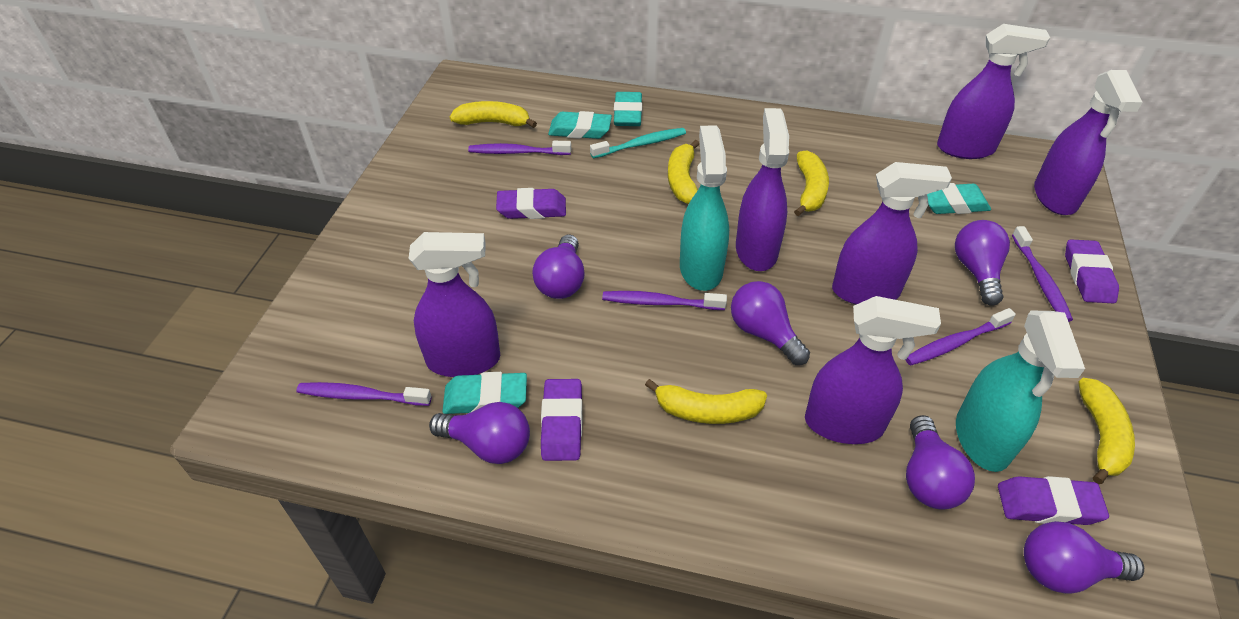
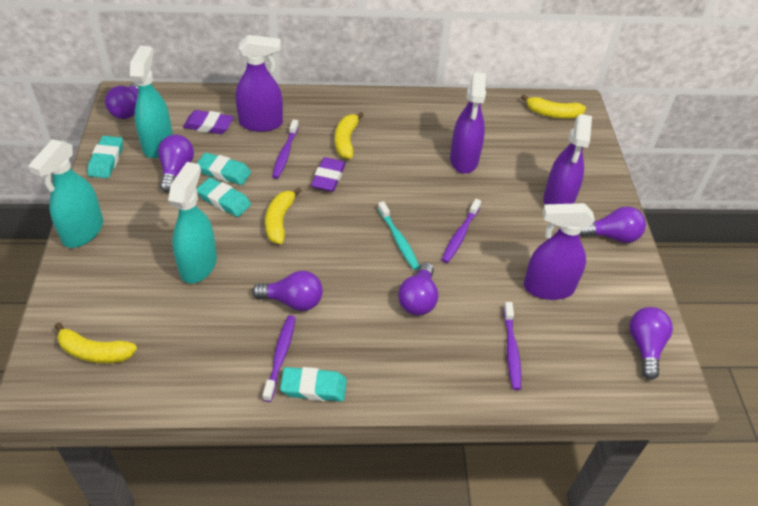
purple eraser: [496,188,566,219] [541,379,582,461] [998,476,1109,525] [1065,239,1119,303] = 4 -> [183,110,234,134] [311,157,346,192] = 2
purple spray bottle: [409,232,500,377] [736,108,789,271] [805,296,941,444] [832,162,952,304] [937,24,1050,159] [1034,70,1143,215] = 6 -> [235,35,283,132] [450,72,486,174] [524,203,595,300] [543,114,592,205] = 4
purple toothbrush: [296,382,432,406] [468,141,571,155] [602,291,727,310] [905,308,1016,366] [1012,226,1073,322] = 5 -> [263,315,296,402] [272,119,299,179] [442,199,481,263] [503,302,521,390] = 4
turquoise spray bottle: [680,125,729,291] [956,311,1085,472] = 2 -> [28,139,103,248] [130,46,173,158] [168,162,217,284] = 3
yellow banana: [450,101,537,128] [645,379,767,424] [668,140,699,204] [794,150,829,216] [1078,378,1135,484] = 5 -> [55,322,137,364] [265,187,301,244] [335,112,364,159] [521,94,586,118] = 4

